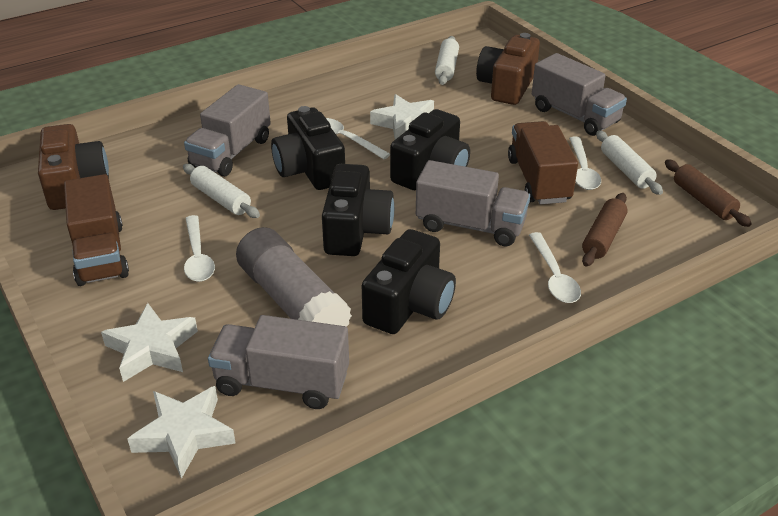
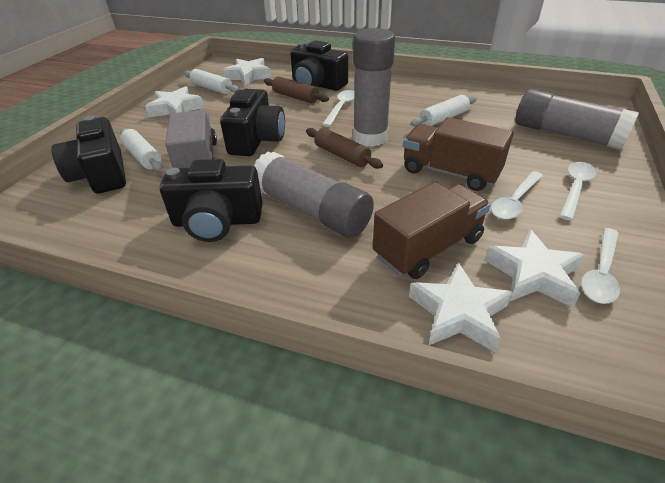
brown camera: [38,124,109,210] [476,33,540,105] = 2 -> none = 0
grey glue stick: [236,227,352,327] = 1 -> [254,152,374,238] [353,28,395,147] [515,89,639,150] = 3
grey truck: [184,84,271,176] [208,315,349,409] [416,160,530,246] [532,53,627,136] = 4 -> [165,110,217,168] = 1
white star: [101,303,198,382] [128,386,236,479] [370,94,434,140] = 3 -> [145,86,204,117] [222,58,271,86] [409,262,513,353] [485,229,584,308] = 4

